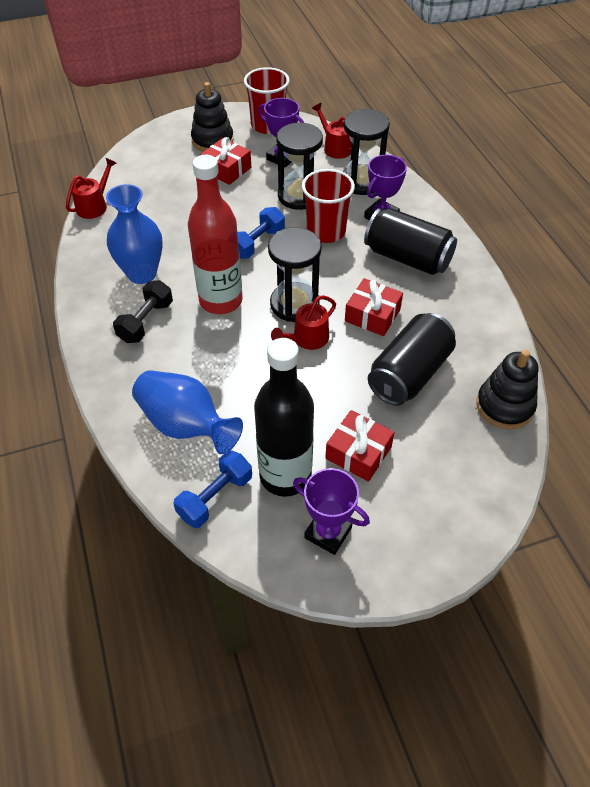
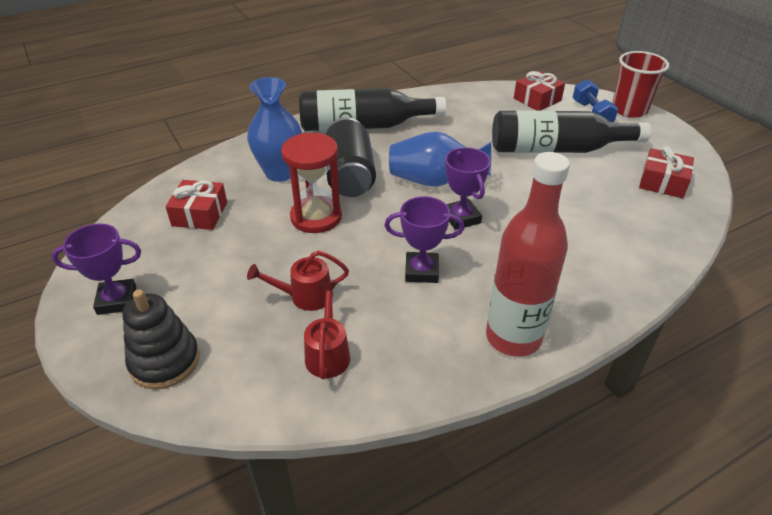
black bottle: [254,338,314,497] = 1 -> [299,88,446,131] [492,110,651,153] = 2
black can: [364,208,457,275] [368,313,456,406] = 2 -> [325,117,376,197] = 1
black dumbbell: [113,280,173,343] = 1 -> none = 0
black hourglass: [268,227,322,322] [276,123,323,210] [343,109,390,195] = 3 -> none = 0
black stacking toy: [191,82,234,152] [476,350,538,429] = 2 -> [122,289,200,389] = 1
blue dumbbell: [173,450,252,528] [237,207,285,259] = 2 -> [573,79,618,122] = 1
red cup: [244,67,290,134] [302,169,355,243] = 2 -> [612,51,669,118] = 1
red hourglass: none = 0 -> [281,133,342,233] = 1
red watering can: [66,158,116,219] [271,295,336,350] [312,103,352,159] = 3 -> [247,251,349,311] [304,282,350,379] = 2

